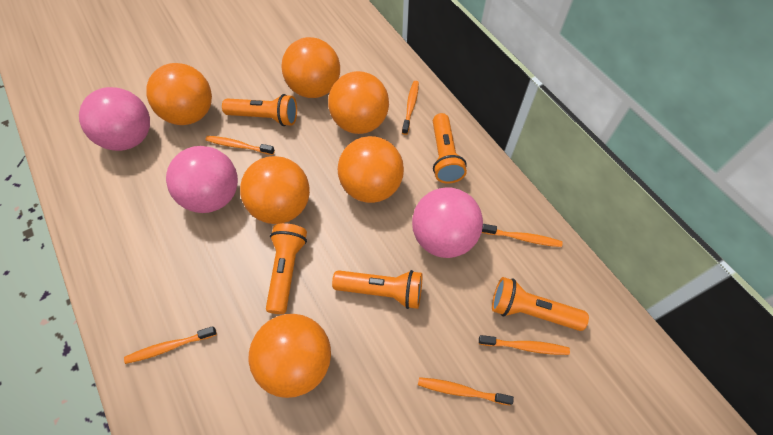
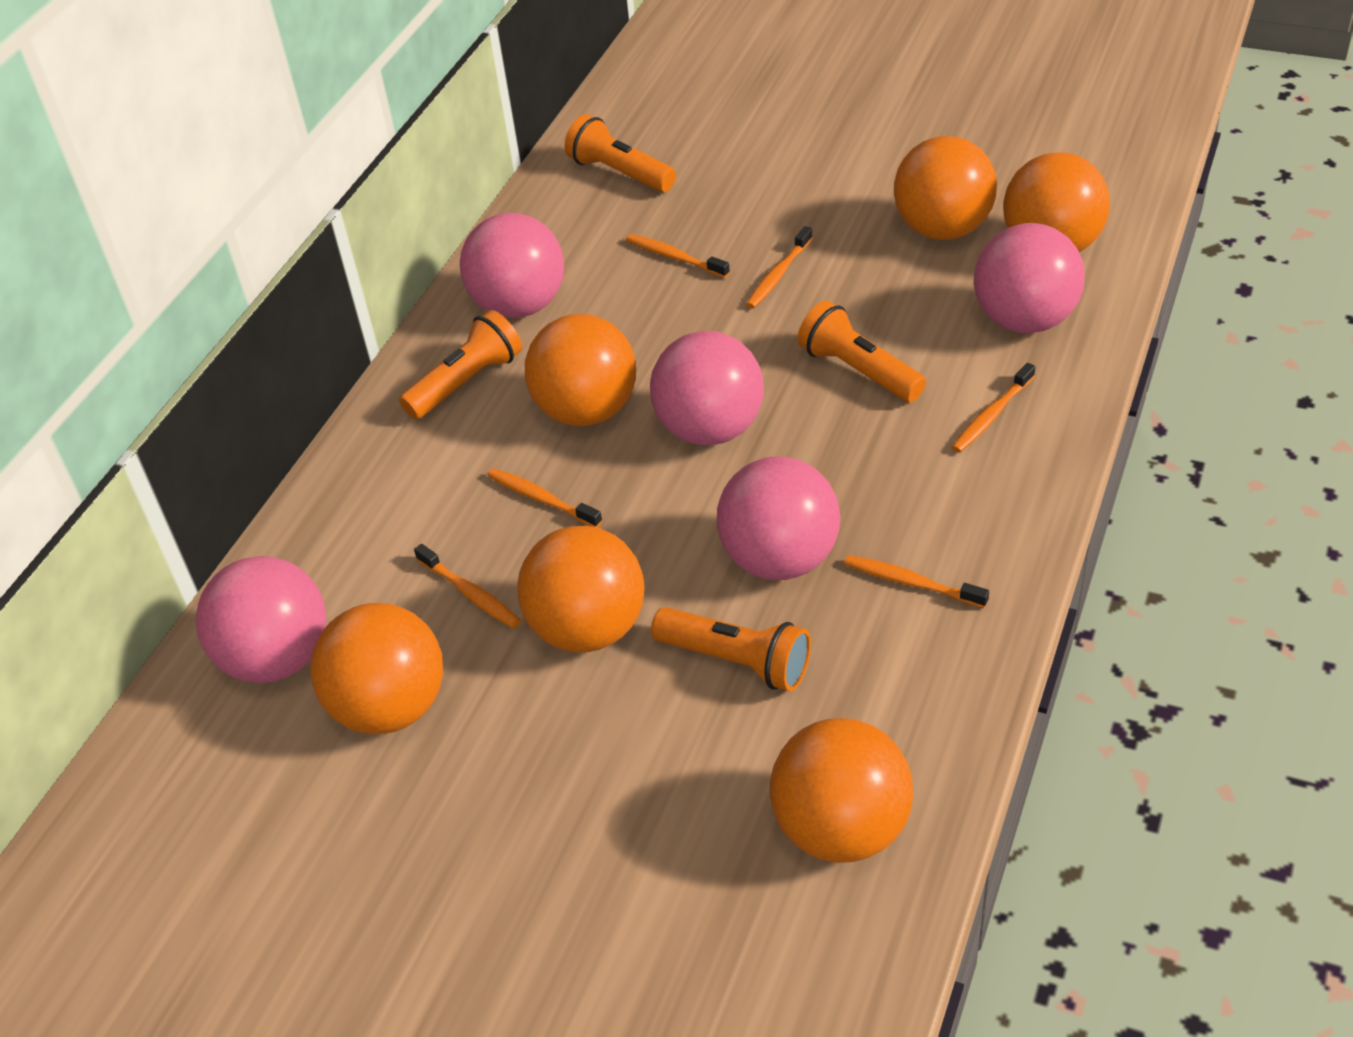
orange flashlight: [222,94,297,126] [266,223,307,314] [332,270,422,309] [433,113,467,183] [492,277,589,331] = 5 -> [399,310,522,419] [564,114,676,192] [651,607,811,691] [797,301,926,402] = 4
pink ball: [79,87,150,151] [166,146,238,213] [412,187,483,258] = 3 -> [196,556,326,683] [460,213,564,318] [650,331,764,445] [717,456,840,580] [974,223,1085,333] = 5

